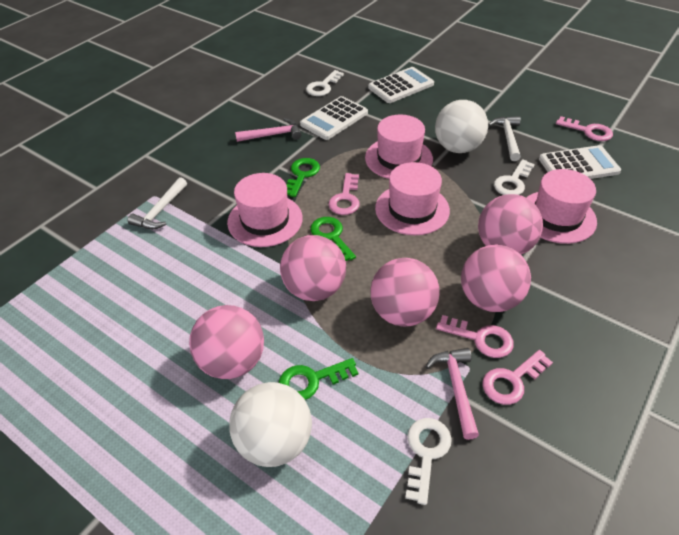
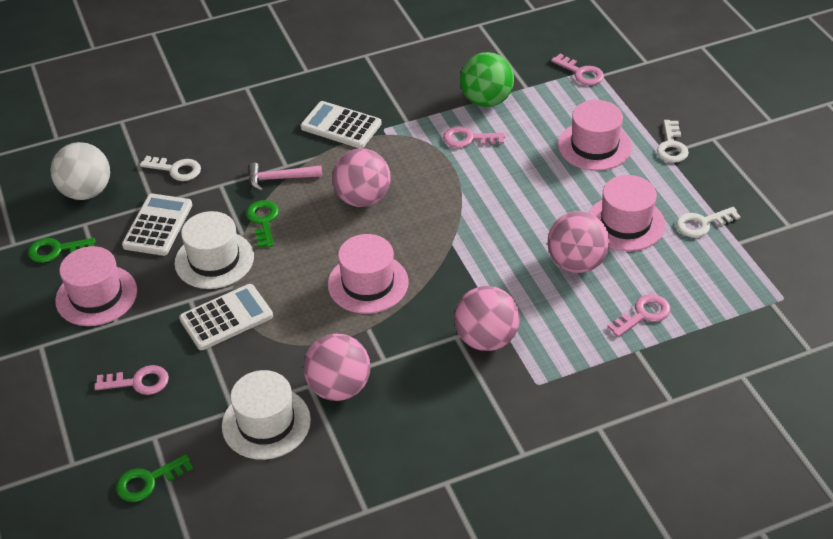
green ball: none = 0 -> [460,52,514,107] = 1
pink ball: [189,305,264,379] [280,235,346,301] [370,258,440,327] [461,244,531,312] [478,194,543,255] = 5 -> [303,334,371,401] [332,148,391,207] [454,286,520,351] [548,211,610,273] = 4
pink hammer: [235,118,302,142] [425,348,479,440] = 2 -> [248,162,322,191] = 1
white ball: [229,382,312,467] [435,100,488,153] = 2 -> [50,142,110,200] = 1
white hammer: [128,177,187,229] [488,116,521,161] = 2 -> none = 0
white hat: none = 0 -> [174,211,254,289] [222,370,311,460] = 2

